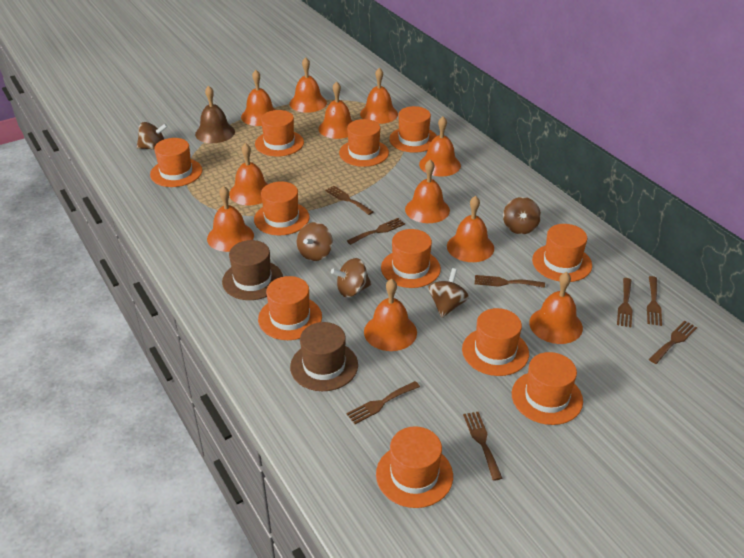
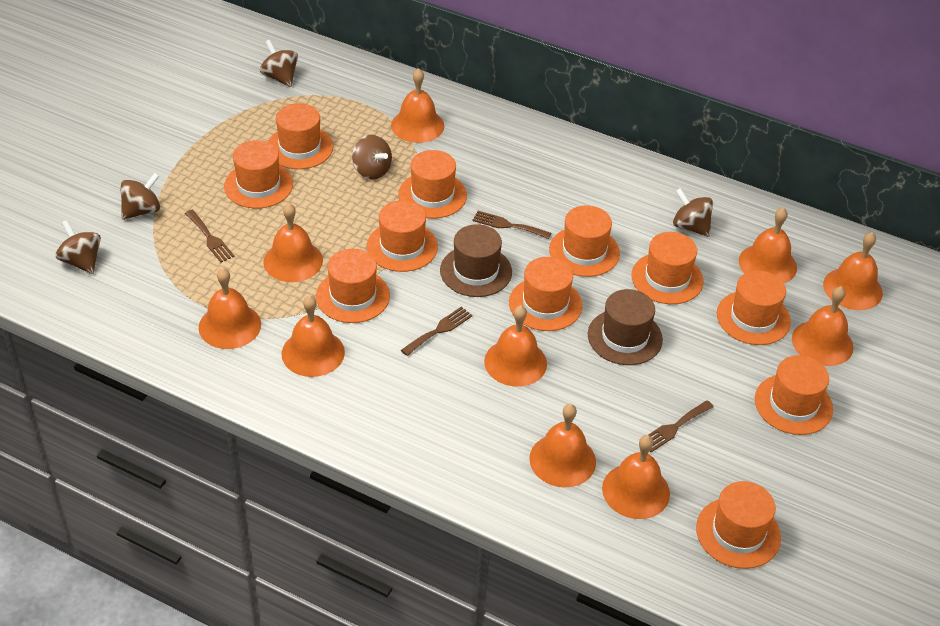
brown bell: [195,85,235,143] = 1 -> none = 0
brown fork: [325,186,373,215] [346,381,420,424] [347,218,405,245] [463,412,502,481] [475,275,545,288] [617,278,633,327] [647,276,662,326] [649,321,697,364] = 8 -> [185,210,235,262] [401,307,472,356] [473,211,551,239] [648,400,714,452] = 4
orange bell: [207,186,254,252] [229,143,268,206] [241,70,276,126] [290,57,327,113] [318,81,352,139] [360,68,398,124] [364,279,417,351] [405,160,450,223] [419,116,461,177] [447,196,494,262] [529,272,583,344] = 11 -> [199,268,261,349] [263,203,323,282] [282,295,345,377] [391,68,444,143] [484,305,547,387] [529,404,596,487] [602,435,670,519] [739,208,797,283] [792,286,854,366] [823,232,883,310] = 10

